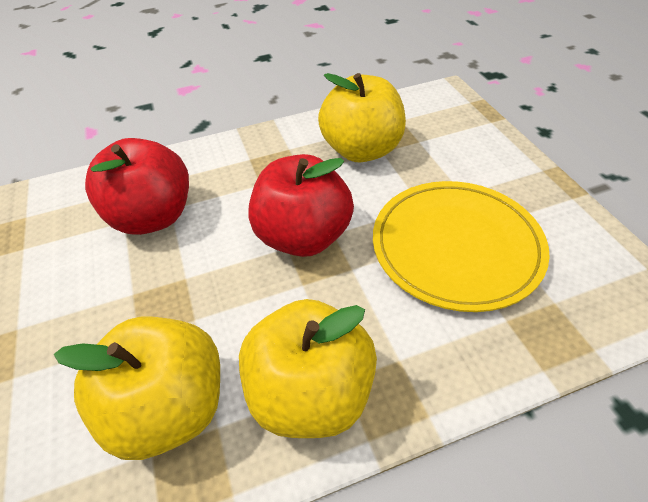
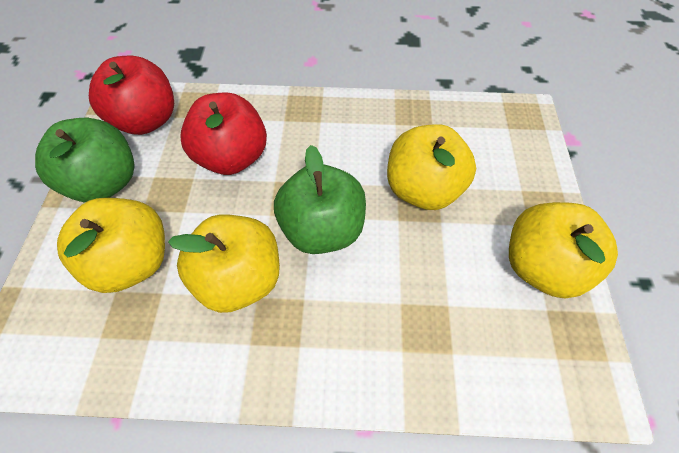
green apple: none = 0 -> [35,117,134,202] [274,145,366,254] = 2
yellow apple: [54,316,220,460] [239,299,377,438] [318,73,406,162] = 3 -> [57,198,165,293] [168,214,280,313] [387,124,476,210] [509,202,618,298] = 4
yellow plate: [373,181,550,312] = 1 -> none = 0

